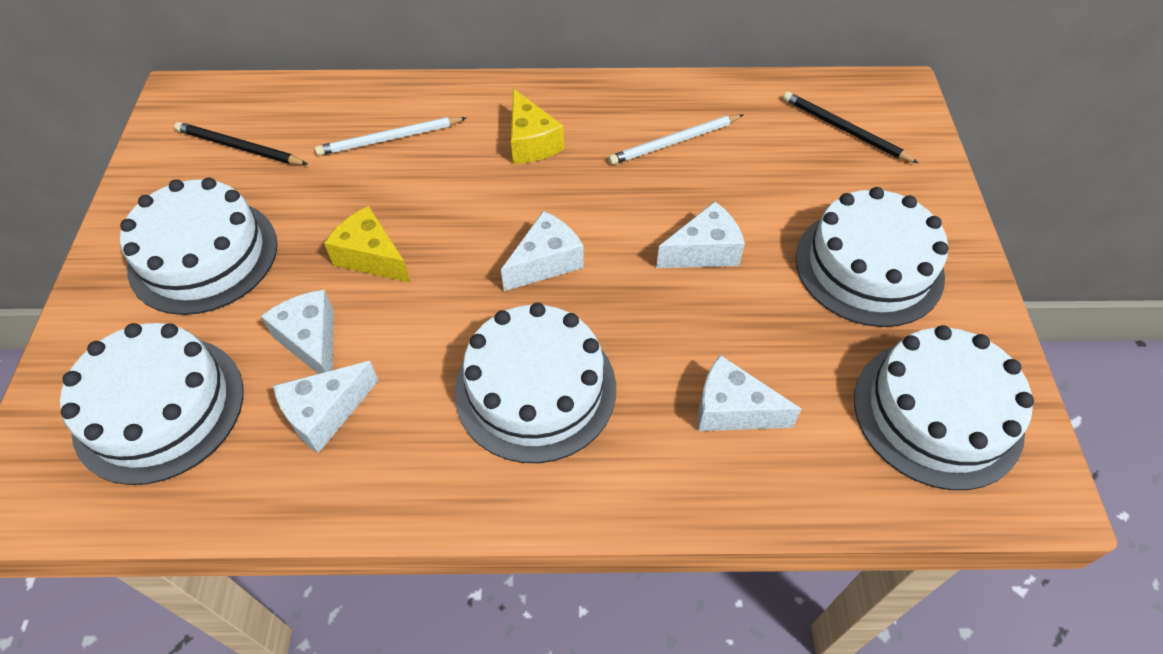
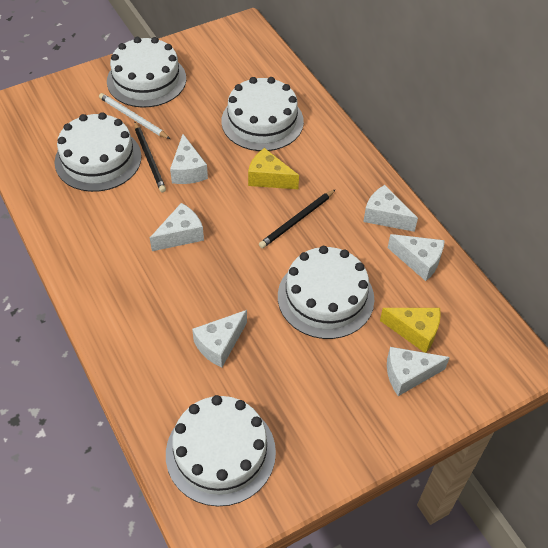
white cheese: [261,290,334,374] [273,361,379,453] [501,211,583,291] [656,201,745,268] [698,355,802,431] = 5 -> [150,203,204,251] [170,134,208,184] [192,310,247,368] [363,185,418,232] [387,347,450,396] [388,234,445,281] = 6
white pencil: [315,117,467,156] [608,114,743,165] = 2 -> [99,93,170,139] = 1

